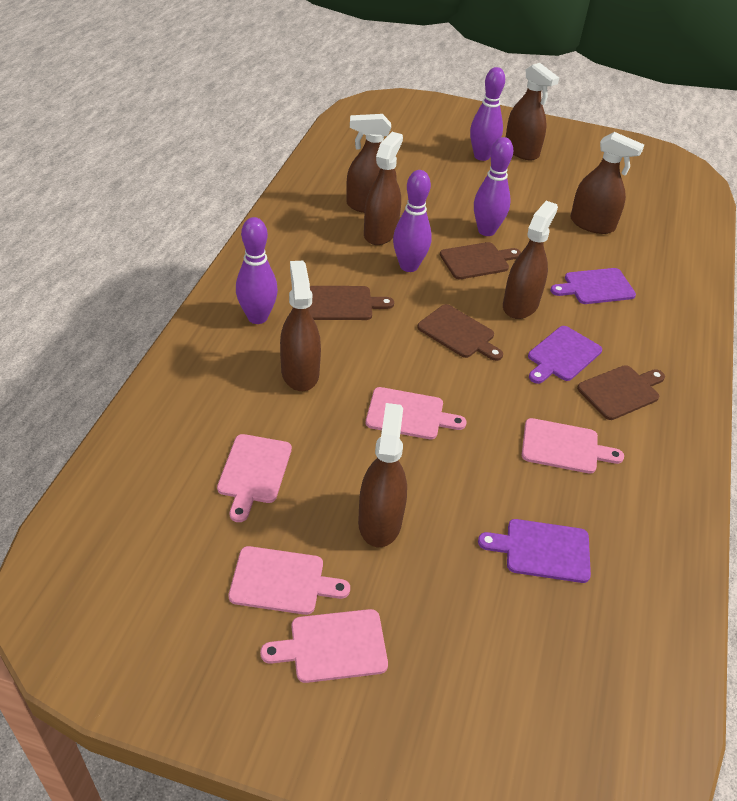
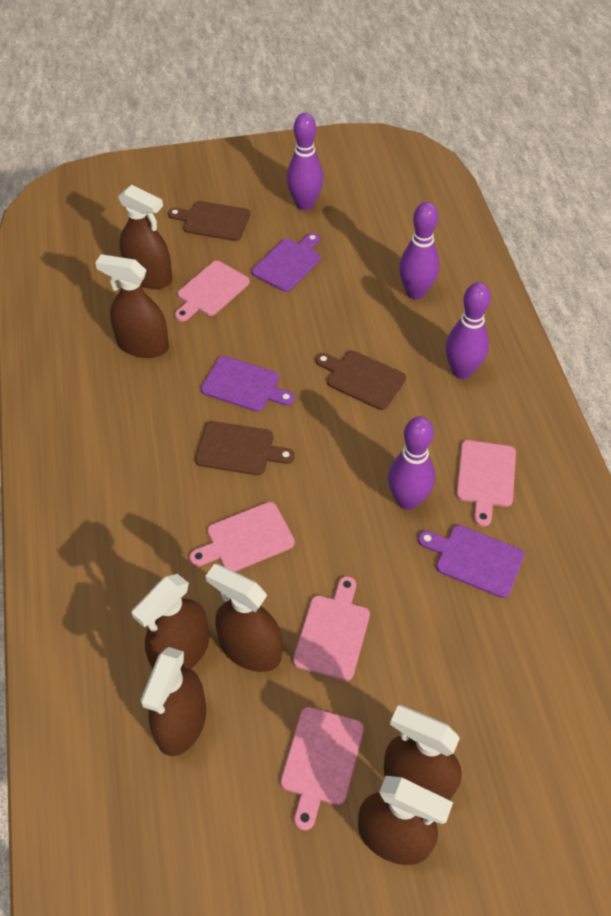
brown cutting board: [308,286,394,320] [417,304,503,361] [440,242,521,279] [577,365,665,420] = 4 -> [168,201,250,241] [195,421,295,475] [315,351,406,410] = 3

